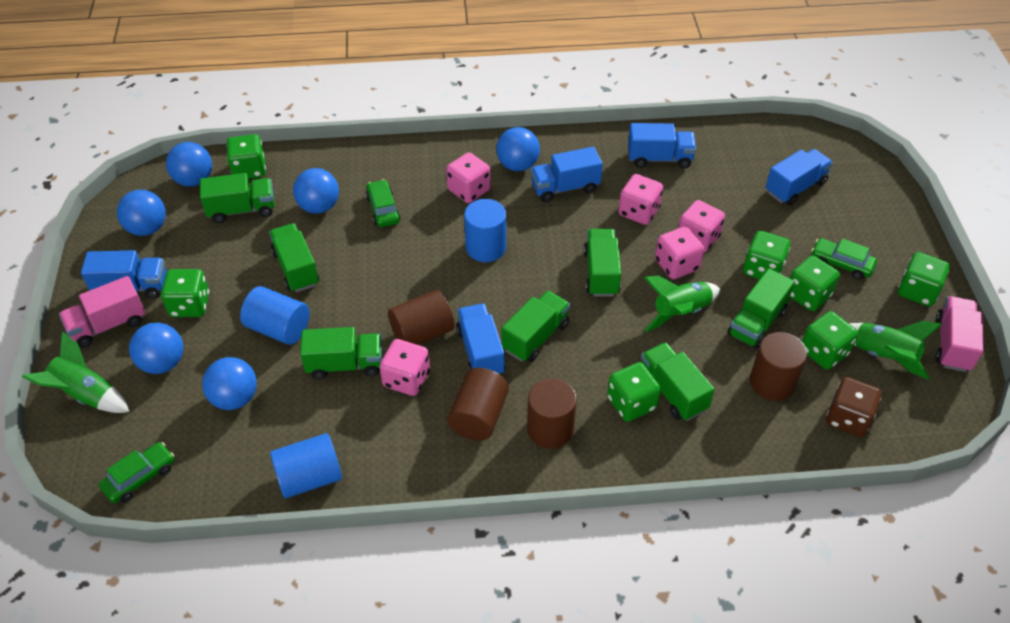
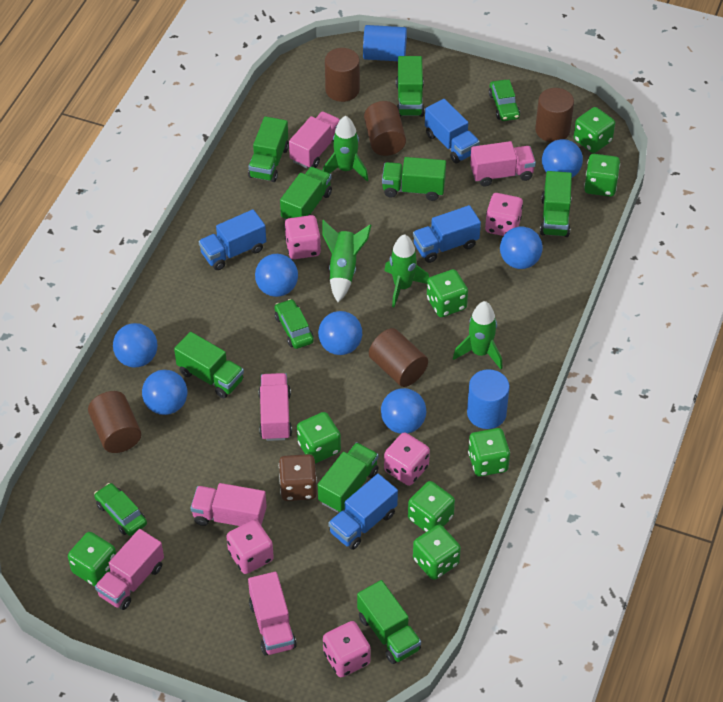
blue ball: [117,190,166,236] [129,323,183,374] [166,142,212,187] [202,357,257,410] [293,168,339,214] [496,127,540,171] = 6 -> [113,323,158,368] [142,370,187,415] [255,254,298,297] [318,311,362,355] [381,388,426,434] [500,227,543,269] [542,139,583,177] = 7
blue cylinder: [240,286,310,345] [270,433,342,498] [464,199,506,262] = 3 -> [363,25,407,61] [467,369,510,429] = 2
blue truck: [81,250,166,298] [456,304,505,374] [531,147,603,202] [628,123,696,168] [766,149,833,205] = 5 -> [199,209,266,270] [328,474,398,550] [413,205,481,263] [425,99,480,163] = 4
brown cylinder: [388,290,455,345] [447,368,509,441] [527,378,577,449] [750,332,807,401] = 4 -> [88,391,141,453] [325,48,360,102] [364,101,406,156] [369,328,428,387] [535,88,574,142] = 5
green dice: [161,269,209,317] [226,134,266,179] [607,362,661,422] [743,231,790,279] [790,255,840,311] [802,311,858,370] [898,252,950,307] = 7 -> [68,532,116,586] [297,412,341,463] [408,481,455,532] [413,525,461,580] [427,269,468,317] [468,428,510,477] [574,107,615,153] [584,154,620,197] = 8
green rocket: [22,332,130,413] [644,276,720,332] [850,321,942,380] = 3 -> [322,220,371,302] [323,116,368,181] [384,234,429,307] [453,301,503,369] = 4
green truck: [200,173,274,223] [269,223,320,292] [300,327,382,380] [502,290,570,362] [583,229,621,296] [641,342,715,421] [727,269,795,349] = 7 -> [174,332,244,398] [248,116,289,182] [280,167,332,220] [318,442,379,513] [357,580,421,664] [382,157,446,201] [396,56,425,117] [540,171,572,237] = 8
pink truck: [59,276,145,348] [935,296,984,372] = 2 -> [95,529,164,610] [190,483,267,526] [248,572,297,655] [258,373,292,441] [289,112,341,168] [470,141,536,186] = 6

